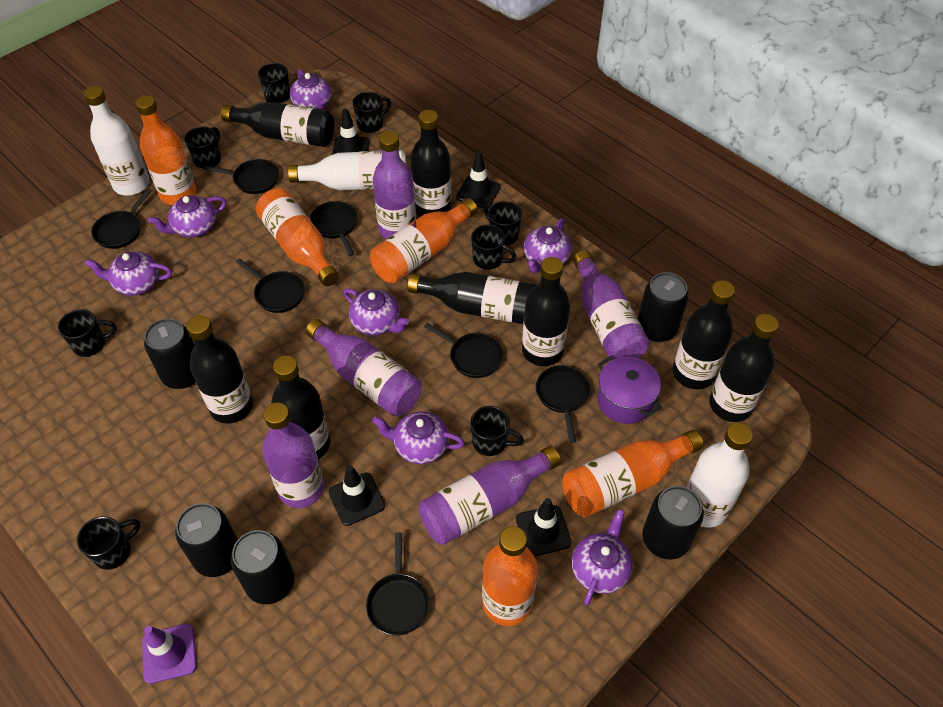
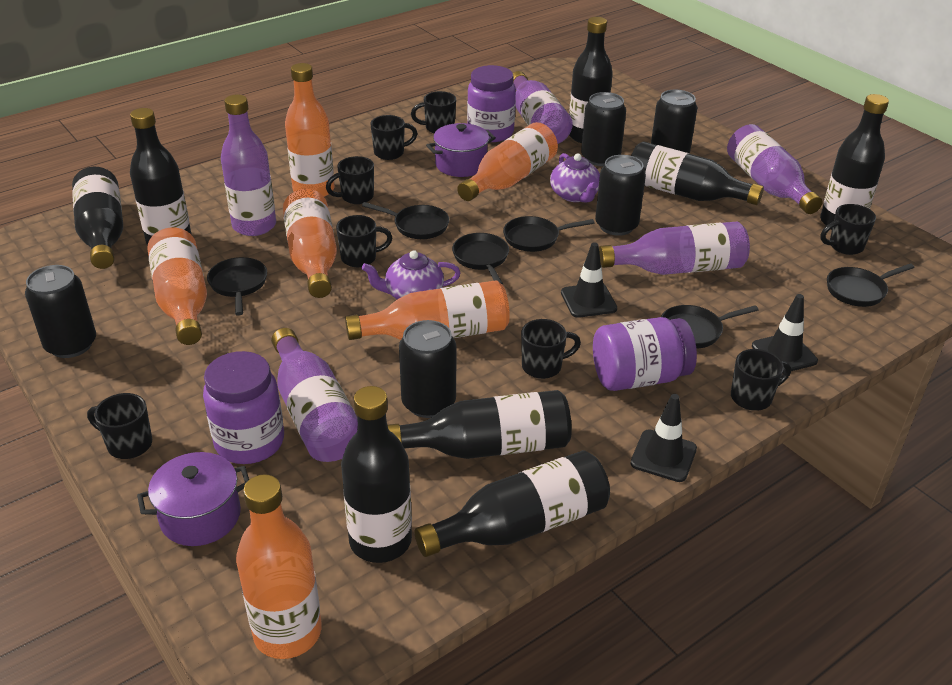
black pan: [91,188,152,249] [203,159,279,194] [236,259,305,313] [310,201,358,256] [366,533,430,636] [424,323,503,378] [536,365,590,443] = 7 -> [207,257,267,316] [362,202,449,239] [452,233,509,285] [503,216,594,252] [661,305,759,348] [827,263,915,307] = 6
black traffic cone: [329,465,385,526] [332,108,370,155] [456,151,500,208] [516,498,572,557] = 4 -> [561,242,617,318] [630,394,697,482] [752,294,818,374] = 3
orange bottle: [135,96,196,205] [256,188,339,286] [370,198,478,283] [482,526,538,626] [562,430,704,517] = 5 -> [147,228,207,345] [236,474,322,659] [283,189,337,298] [285,63,334,197] [345,280,510,340] [457,122,558,201] = 6
purple jar: none = 0 -> [203,351,284,464] [467,65,516,142] [593,317,697,391] = 3
purple pot: [597,356,662,424] = 1 -> [137,452,249,546] [426,123,496,177] = 2
purple teapot: [85,251,172,296] [148,195,226,237] [290,69,332,110] [343,288,409,336] [372,411,465,464] [524,219,572,273] [572,509,633,606] = 7 -> [362,250,461,299] [550,153,600,203] = 2
purple traffic cone: [142,624,197,684] = 1 -> none = 0
white bottle: [83,86,150,196] [288,150,407,191] [686,423,753,528] = 3 -> none = 0

